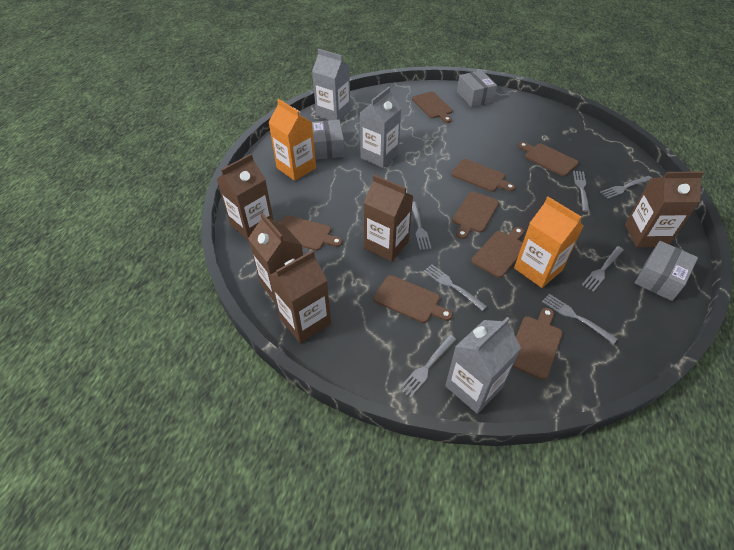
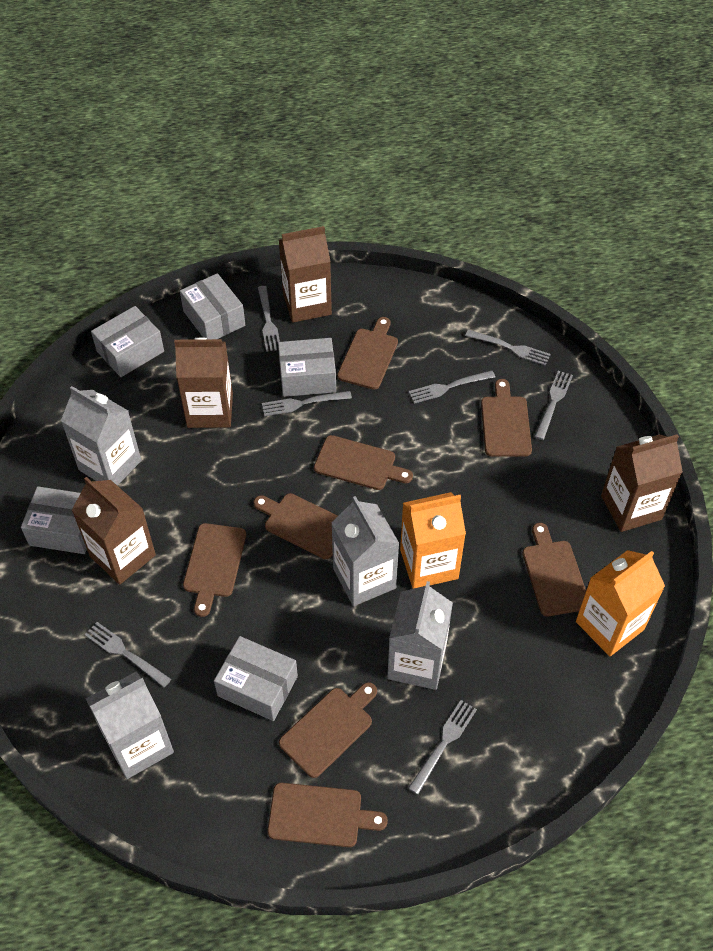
brown carton: [217,154,273,241] [248,212,303,305] [269,250,331,343] [364,175,413,262] [625,171,704,247] = 5 -> [72,477,156,585] [174,338,233,428] [279,226,332,323] [601,434,683,532] = 4
grey box: [312,120,344,160] [457,70,497,107] [635,241,698,301] = 3 -> [21,486,87,554] [91,306,164,377] [180,273,245,339] [214,636,298,721] [278,338,336,397] = 5
grey carton: [312,49,351,120] [360,87,401,168] [445,317,521,414] = 3 -> [61,386,141,486] [86,671,174,779] [331,496,400,606] [387,581,453,690] = 4

